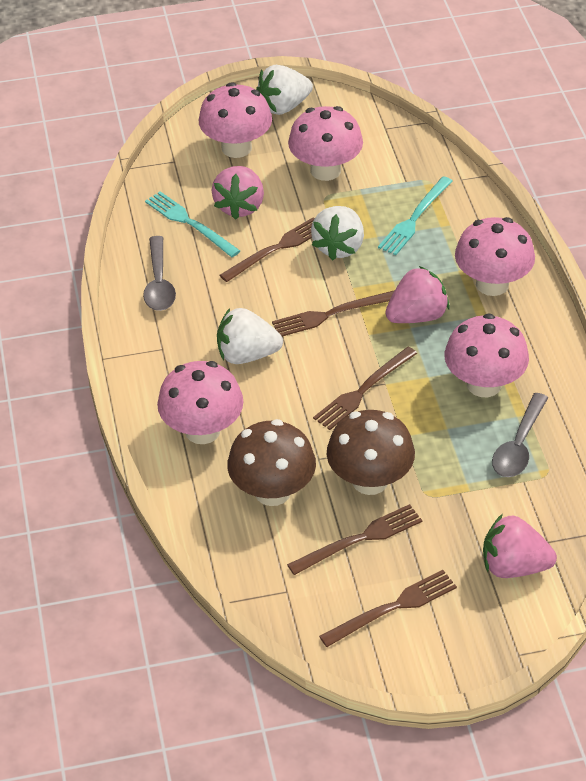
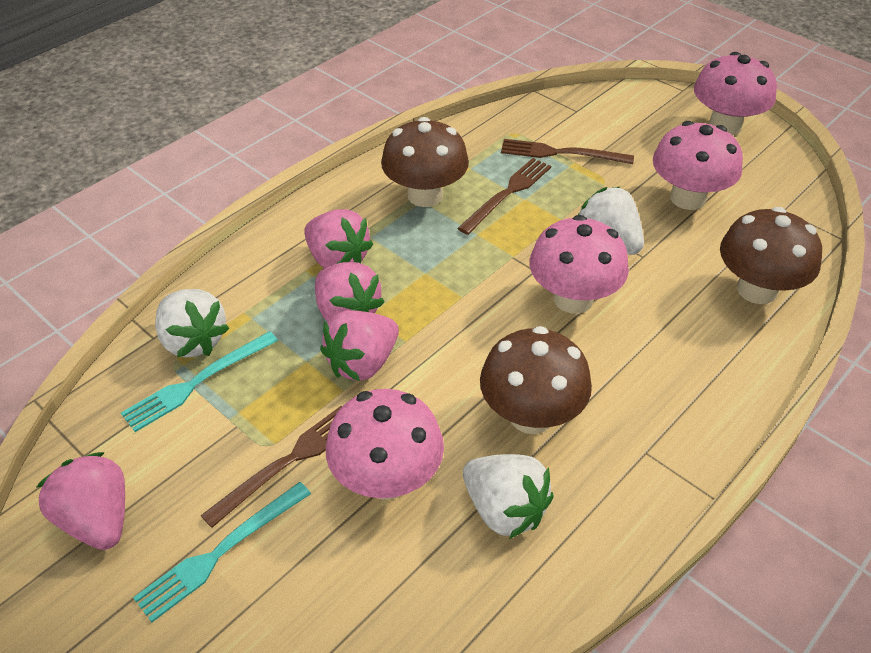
brown fork: [220,217,315,282] [272,290,395,337] [287,504,422,575] [313,347,417,430] [319,570,457,647] = 5 -> [201,406,342,528] [458,158,551,235] [501,139,634,164] = 3
brown mushroom: [227,419,316,506] [327,410,415,495] = 2 -> [381,117,469,207] [480,326,592,434] [720,207,822,304] = 3
grey spoon: [143,236,176,311] [492,393,548,477] = 2 -> none = 0
pink mushroom: [157,361,244,444] [198,82,272,158] [288,106,363,181] [444,314,529,397] [455,217,535,296] = 5 -> [326,389,444,500] [530,215,629,314] [653,121,743,210] [694,52,777,135] = 4
pink strawberry: [211,166,264,220] [385,266,449,323] [483,514,557,578] = 3 -> [37,452,125,550] [304,209,373,268] [315,262,385,321] [320,310,399,381] = 4

